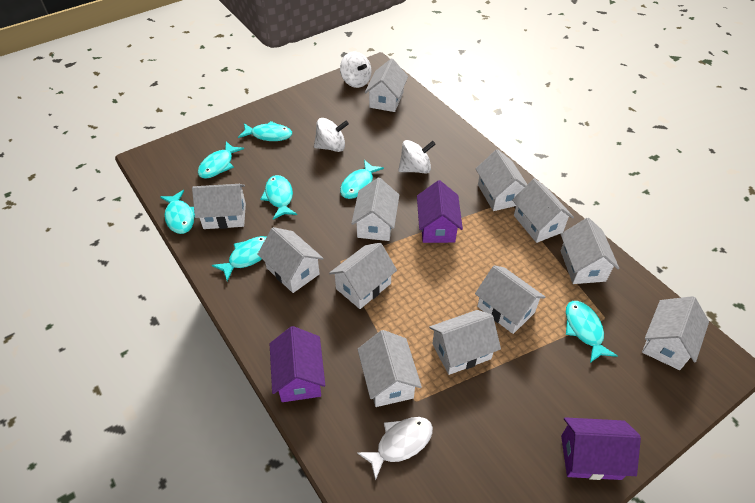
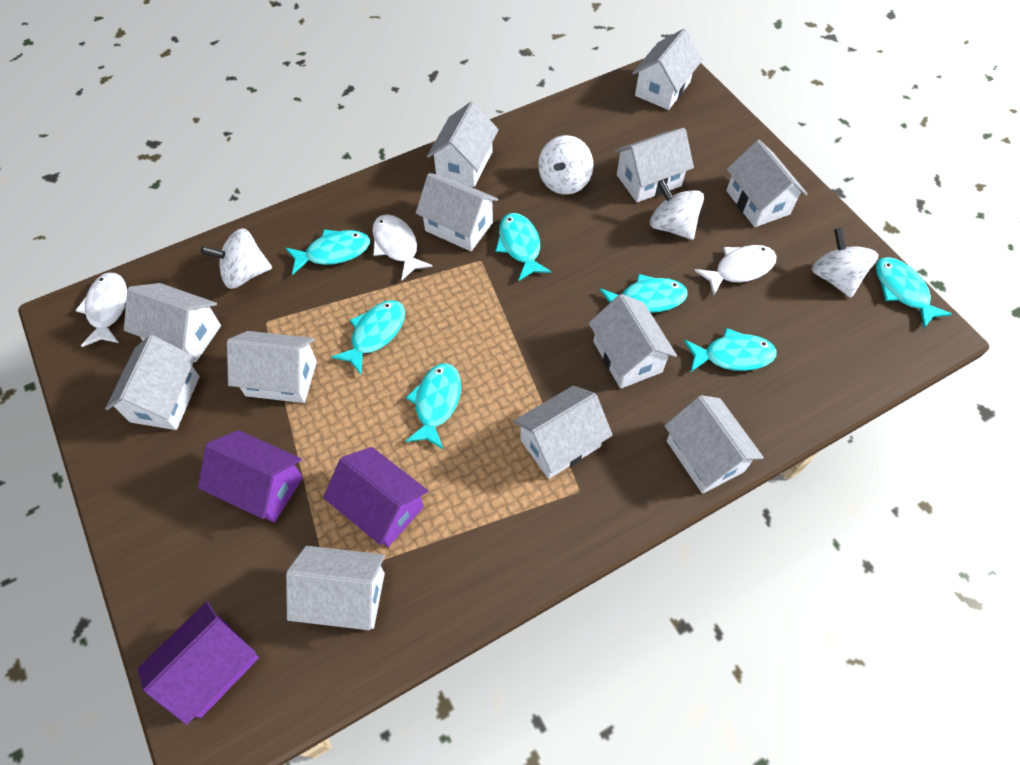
white fish: [357,417,433,481] = 1 -> [75,272,127,347] [372,214,433,280] [694,245,777,295] = 3
white spinning top: [314,118,349,152] [340,52,372,88] [398,140,436,174] = 3 -> [201,228,272,289] [538,135,593,195] [650,179,704,240] [812,228,878,298] = 4

